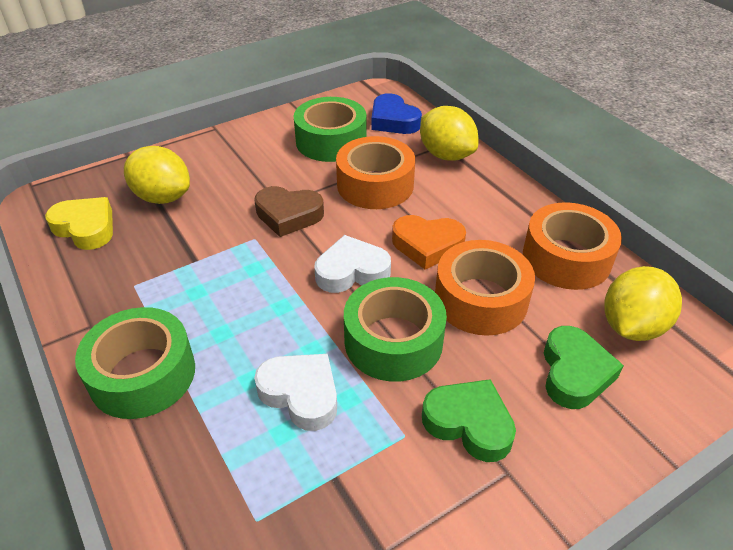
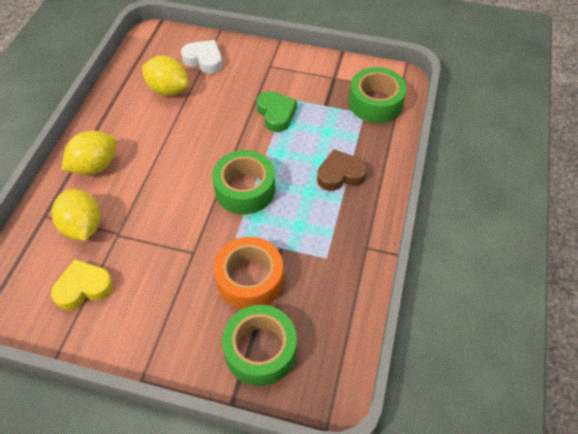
blue heart: [371,93,422,134] = 1 -> none = 0
green heart: [422,379,516,462] [544,326,624,409] = 2 -> [256,91,297,132] = 1
orange heart: [392,215,466,270] = 1 -> none = 0
orange tape: [336,136,415,209] [435,240,535,336] [523,202,622,290] = 3 -> [214,237,283,309] = 1
white heart: [254,354,337,431] [314,235,391,293] = 2 -> [181,40,222,74] = 1

